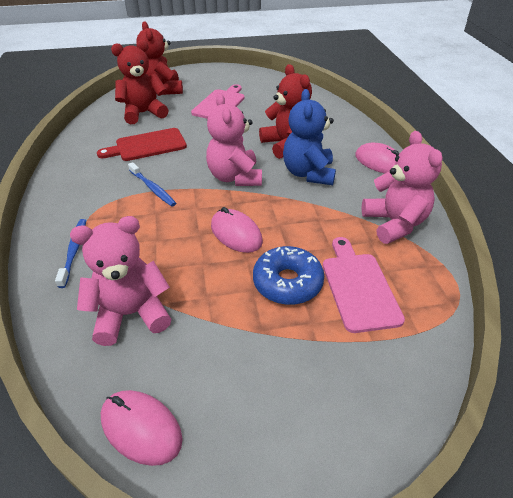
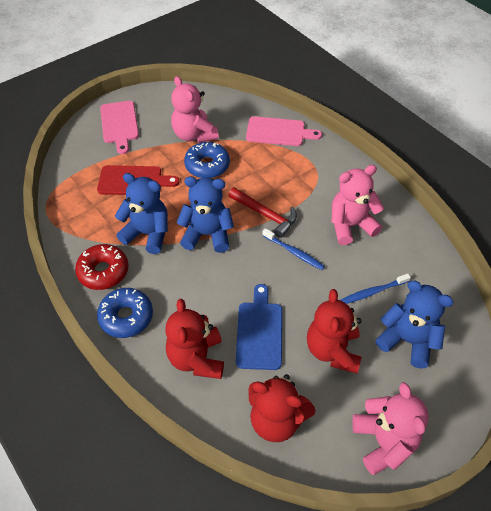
blue cutting board: none = 0 -> [236,284,282,370] = 1
blue donut: [253,246,324,305] = 1 -> [97,288,153,338] [184,142,230,178] = 2
blue teddy bear: [283,89,336,185] = 1 -> [115,173,168,254] [177,176,234,253] [375,280,454,369] = 3
pink mouse: [101,390,183,466] [211,207,263,253] [355,143,400,173] = 3 -> none = 0
red donut: none = 0 -> [75,244,129,290] = 1
red hammer: none = 0 -> [228,187,297,238] = 1

